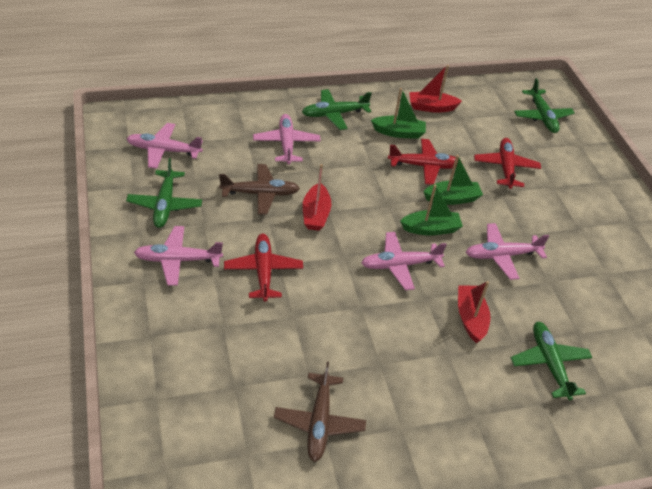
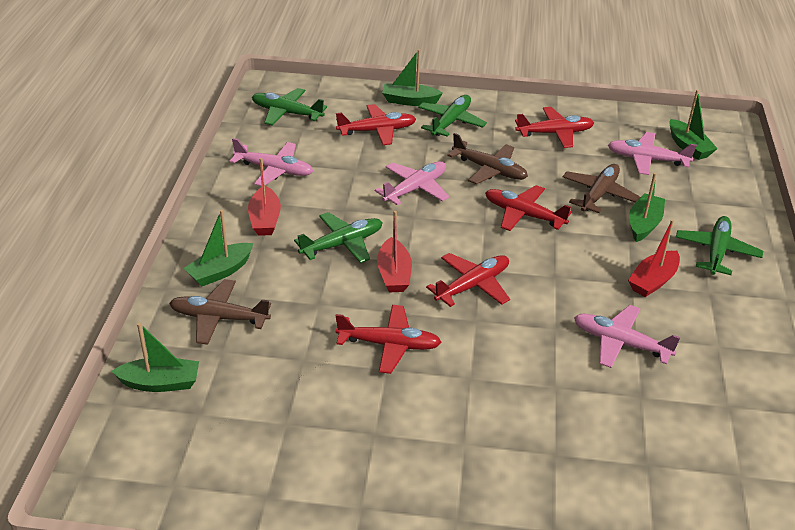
brown plane: [219,164,300,214] [274,362,366,462] = 2 -> [169,279,271,345] [448,133,528,184] [563,164,640,213] = 3
green boat: [371,88,426,139] [400,185,463,235] [423,155,483,205] = 3 -> [111,323,199,392] [184,210,253,286] [382,49,443,106] [629,173,665,242] [669,90,718,160] = 5
pink plane: [127,123,203,169] [134,226,223,286] [253,114,321,165] [361,232,447,290] [466,223,549,280] = 5 -> [230,138,313,186] [375,161,449,205] [574,305,681,368] [608,132,697,175] = 4
red plane: [224,234,303,302] [388,139,462,185] [474,138,541,189] = 3 -> [336,104,416,145] [336,305,442,374] [426,253,510,307] [485,185,572,231] [515,107,594,148] = 5

